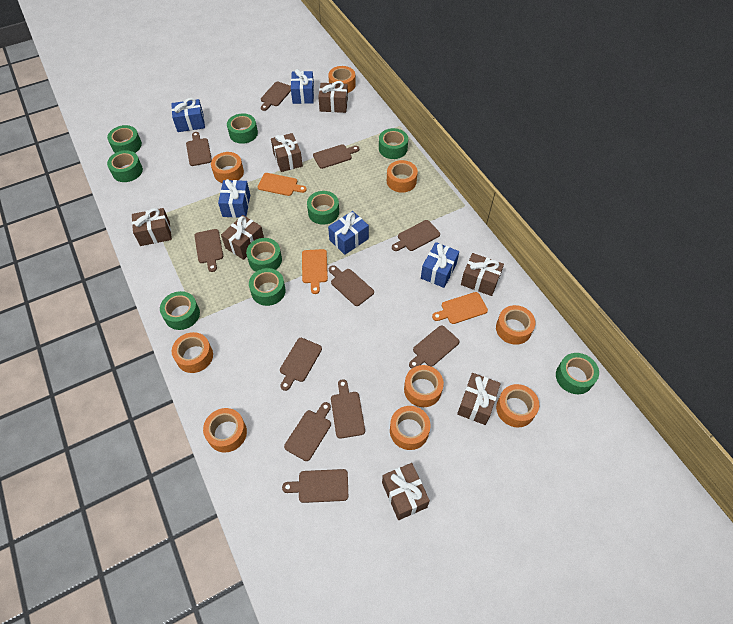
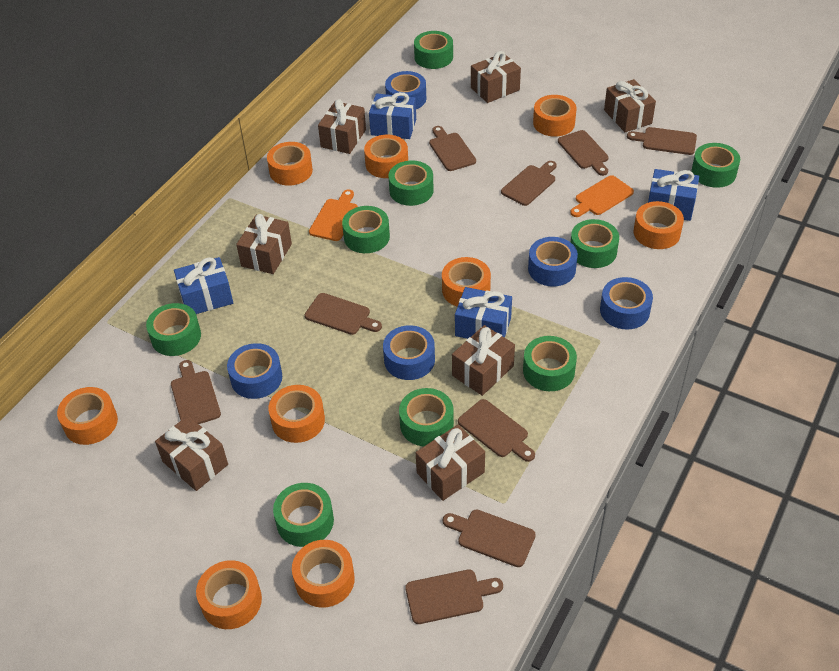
blue gift: [171,98,205,132] [218,179,250,218] [291,69,314,104] [328,211,369,255] [421,242,459,288] = 5 -> [174,257,233,314] [369,92,416,139] [455,287,512,339] [648,169,699,221] = 4
blue tape: none = 0 -> [227,343,282,399] [383,325,435,380] [385,71,426,109] [528,237,578,287] [600,277,653,330] = 5
brown cutting board: [186,132,212,166] [194,229,223,272] [261,81,291,111] [280,338,322,391] [282,469,348,503] [284,402,331,461] [313,144,359,169] [329,265,374,306] [331,379,365,439] [392,220,440,251] [409,325,460,369] = 11 -> [171,360,221,424] [305,293,382,335] [405,569,503,624] [429,126,476,171] [443,509,536,567] [458,399,535,462] [501,161,557,206] [558,130,608,176] [627,127,697,155] = 9
orange cutting board: [258,173,307,196] [302,249,328,294] [432,292,488,324] = 3 -> [309,190,358,241] [570,175,634,217] = 2

